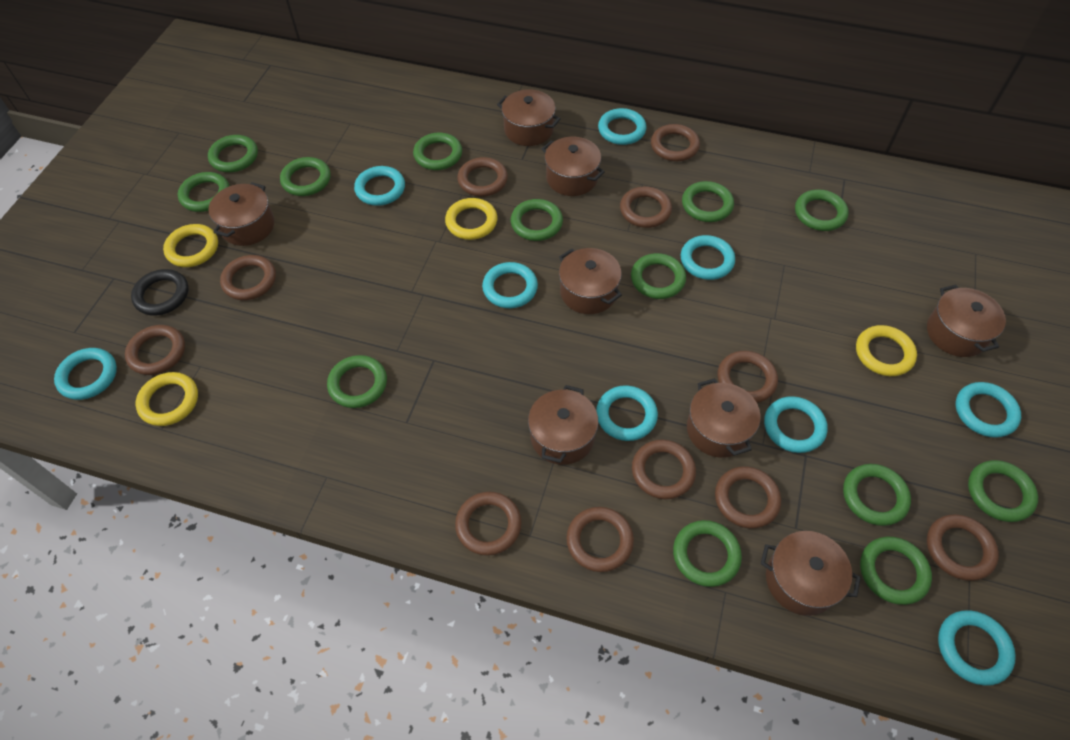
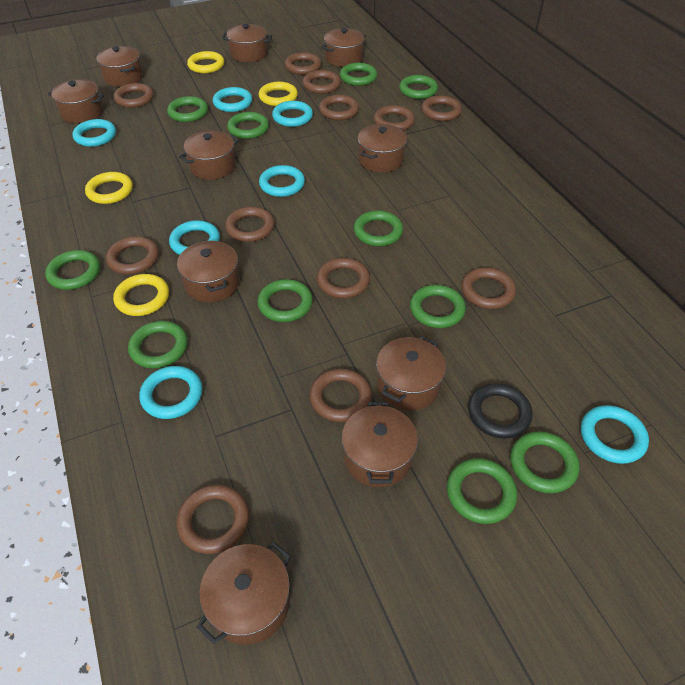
brown pot: [208,182,274,246] [497,89,561,146] [528,385,598,465] [542,137,605,196] [559,248,622,314] [687,378,761,458] [761,531,861,616] [927,285,1006,357] = 8 -> [48,79,104,123] [96,46,143,87] [177,240,240,302] [179,130,239,180] [197,542,291,645] [222,24,272,62] [321,28,366,67] [341,402,418,487] [358,124,407,173] [376,336,446,411] = 10
brown ring: [125,325,185,375] [220,255,276,300] [455,492,522,556] [457,157,508,196] [566,507,634,572] [620,187,672,228] [632,439,696,499] [651,124,700,161] [715,467,781,528] [717,351,778,403] [927,514,999,581] = 11 -> [106,236,159,275] [114,83,154,108] [177,485,249,554] [225,207,274,242] [285,52,321,75] [302,70,341,94] [309,369,372,422] [317,258,370,298] [319,95,359,120] [374,105,415,131] [421,95,462,121] [461,268,516,309] = 12
green ring: [178,172,229,212] [208,135,258,172] [280,157,331,196] [327,355,387,408] [413,133,462,170] [511,199,563,241] [631,253,686,299] [673,520,742,587] [682,181,734,222] [795,189,849,231] [843,464,911,526] [860,537,932,605] [968,460,1038,522] = 13 -> [45,250,100,290] [128,321,188,368] [167,96,208,122] [227,112,269,139] [257,279,313,322] [340,63,377,86] [354,210,403,246] [399,75,438,99] [410,285,466,328] [447,458,517,524] [510,431,580,493] = 11
turquoise ring: [54,348,117,400] [354,166,405,206] [482,262,538,308] [596,385,658,441] [598,108,646,145] [681,235,735,280] [764,396,828,453] [938,610,1016,686] [956,382,1021,438] = 9 -> [72,119,116,147] [139,366,203,419] [169,220,220,255] [213,87,252,112] [259,165,305,197] [272,101,313,127] [581,405,649,464] = 7

